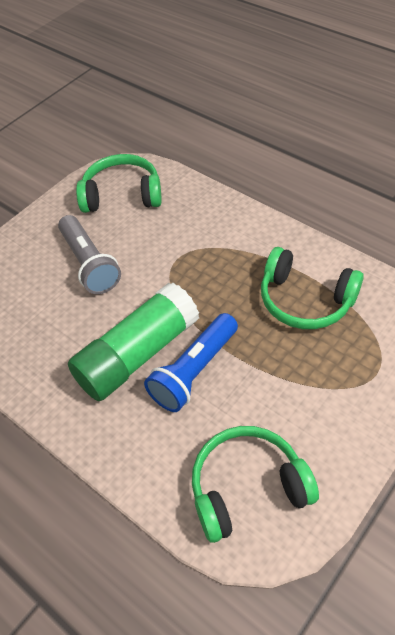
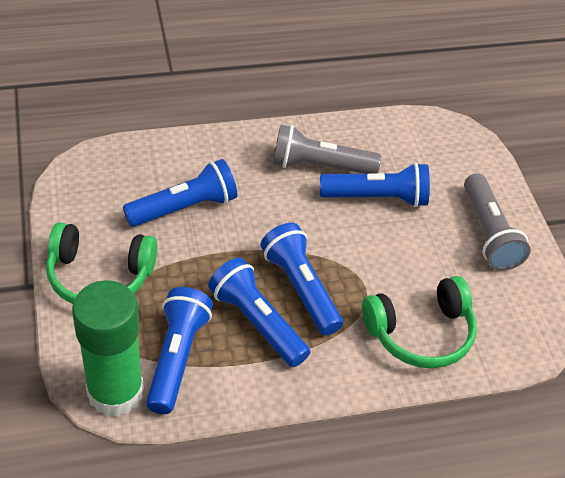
blue flashlight: [144,313,238,412] = 1 -> [123,159,237,227] [146,287,213,414] [208,257,310,367] [261,223,343,335] [320,163,430,207] = 5
green headphones: [76,154,162,213] [192,426,319,543] [261,247,364,329] = 3 -> [46,222,157,304] [362,276,477,369] = 2
grey flashlight: [58,215,121,294] = 1 -> [273,125,381,174] [464,174,531,271] = 2

